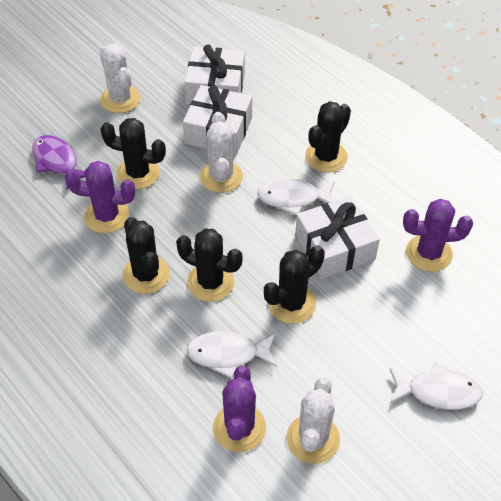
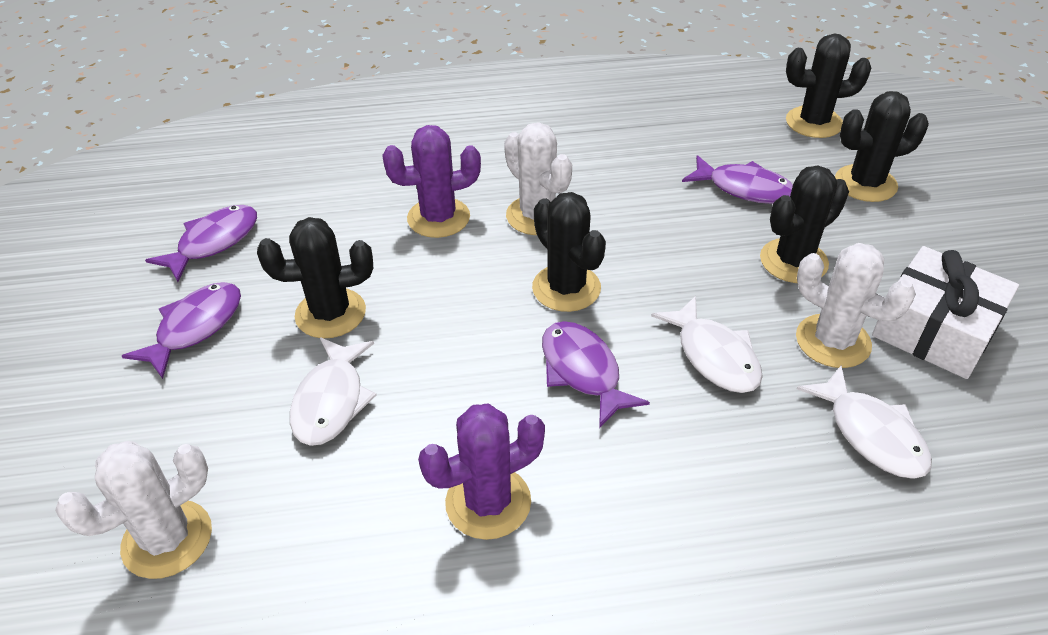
purple cactus: [65,161,135,233] [213,366,266,452] [403,199,473,272] = 3 -> [382,125,481,238] [418,404,545,540] = 2
purple fish: [32,135,85,190] = 1 -> [122,282,241,379] [145,205,257,282] [542,321,650,428] [682,155,793,204] = 4
white gift: [183,85,252,155] [185,45,245,104] [295,196,380,279] = 3 -> [872,246,1019,379] = 1

